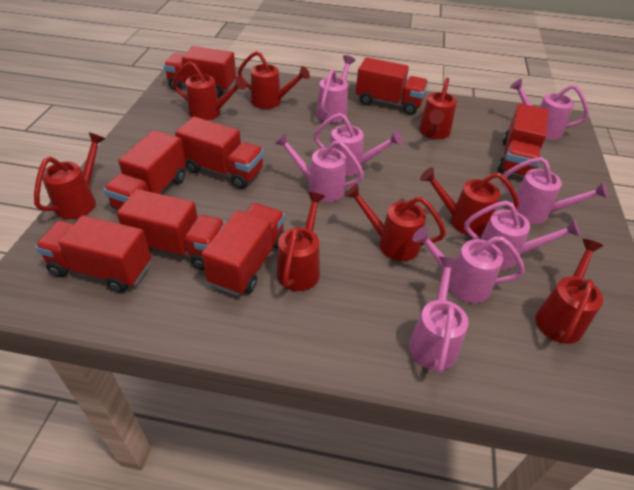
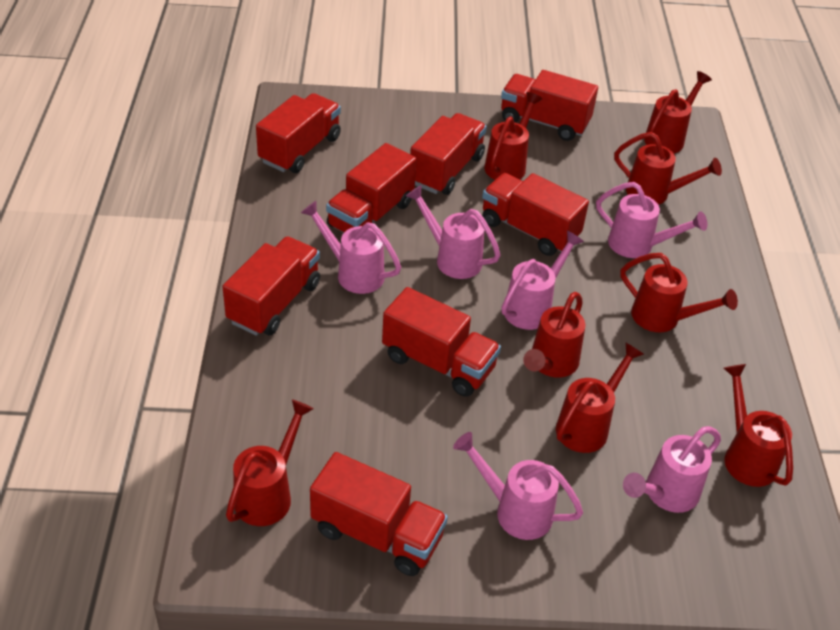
pink watering can: [274,132,364,202] [313,113,402,176] [317,55,355,123] [409,257,469,373] [412,226,525,303] [464,200,581,270] [501,157,608,224] [510,79,589,140] = 8 -> [301,201,401,294] [406,185,500,279] [453,432,583,540] [501,231,584,330] [596,182,707,258] [623,426,721,513] = 6

